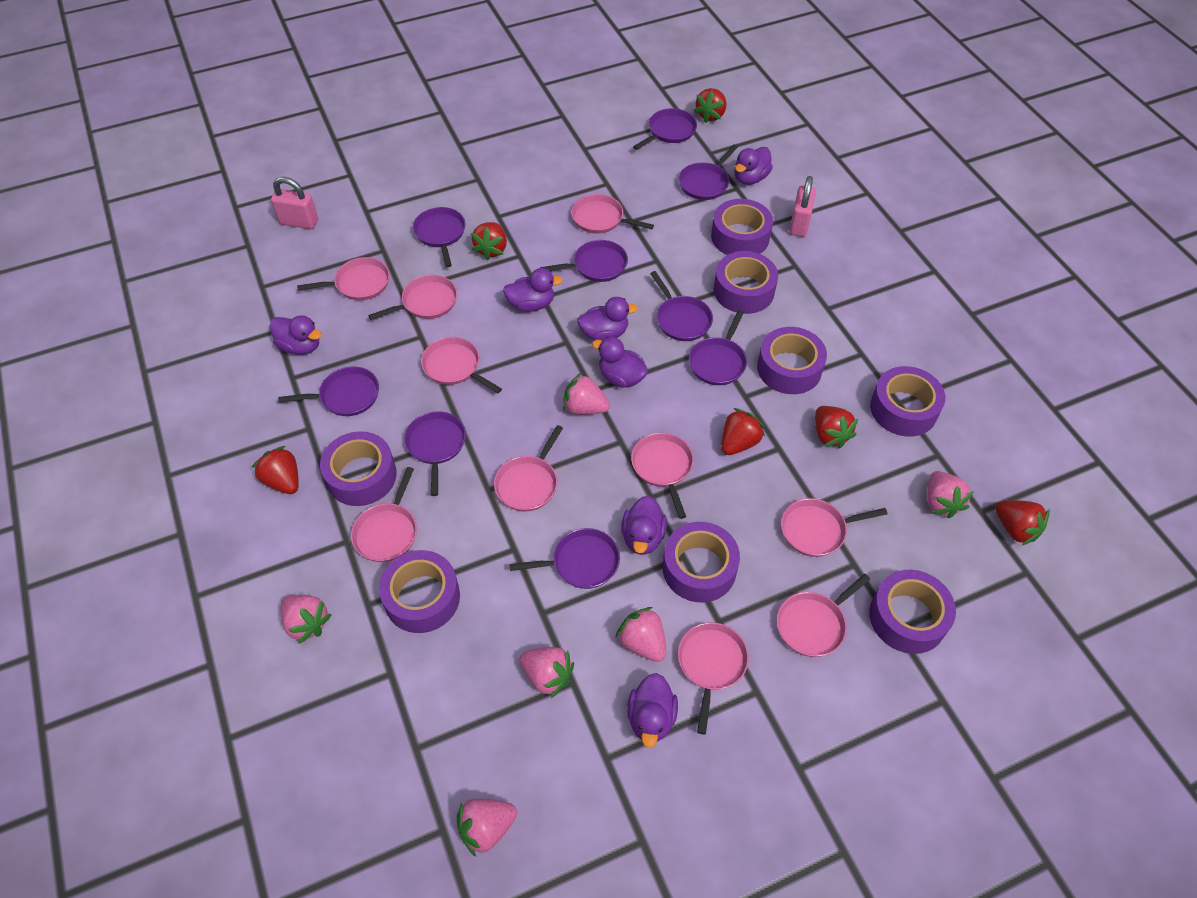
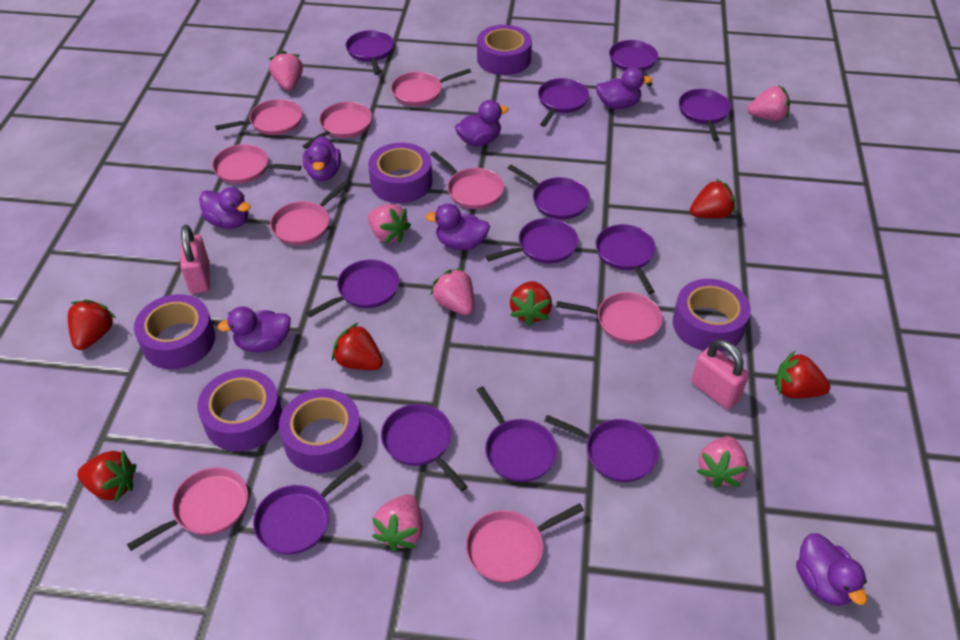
pink pan: [297,257,390,300] [351,467,417,562] [368,275,457,320] [421,337,502,393] [494,425,563,512] [571,194,654,234] [631,433,694,519] [678,622,749,735] [777,574,870,657] [781,498,887,557] = 10 -> [127,467,248,551] [212,144,301,184] [215,99,302,135] [270,181,348,245] [303,102,372,149] [391,69,471,106] [430,151,504,209] [466,503,584,583] [556,292,662,344] = 9
purple pan: [278,366,379,416] [404,411,466,496] [413,207,465,267] [510,528,620,589] [540,240,628,282] [633,108,697,150] [650,271,713,341] [679,145,738,200] [689,310,747,385] = 9 -> [253,461,362,555] [306,259,400,317] [346,30,394,75] [381,404,468,491] [477,386,557,482] [486,218,578,263] [508,165,590,219] [538,78,589,127] [544,415,659,482] [595,224,656,294] [609,40,658,86] [679,89,731,141] = 12
purple tape: [320,431,397,506] [379,550,460,633] [663,522,740,603] [711,199,773,255] [714,251,778,314] [757,327,827,394] [869,570,956,654] [870,366,945,436] = 8 -> [134,294,215,369] [197,369,282,451] [279,389,363,473] [368,142,432,203] [477,25,532,75] [673,279,751,352] = 6

